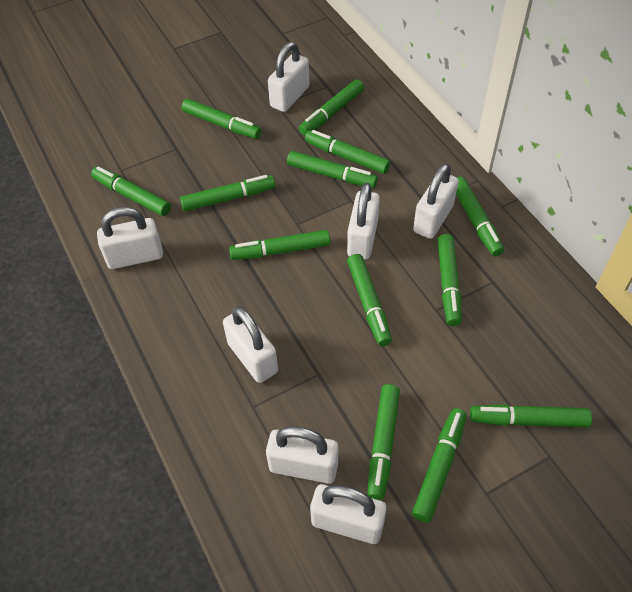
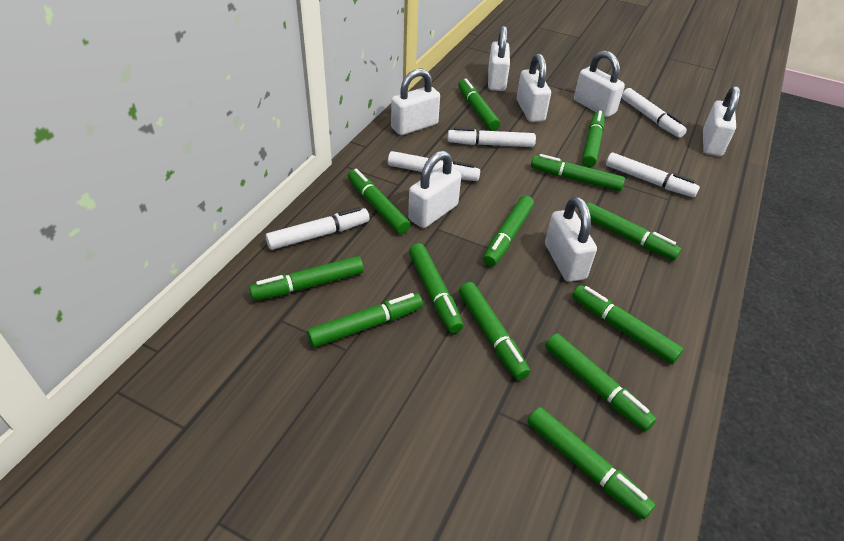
white marker: none = 0 -> [265,207,369,250] [388,151,480,181] [448,127,536,147] [606,152,700,197] [622,88,687,138] = 5

